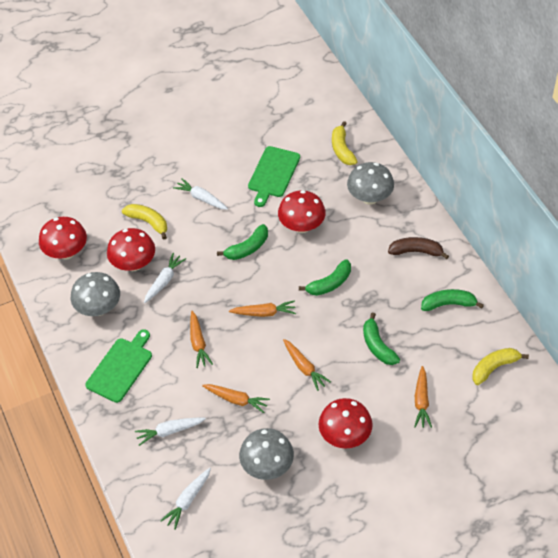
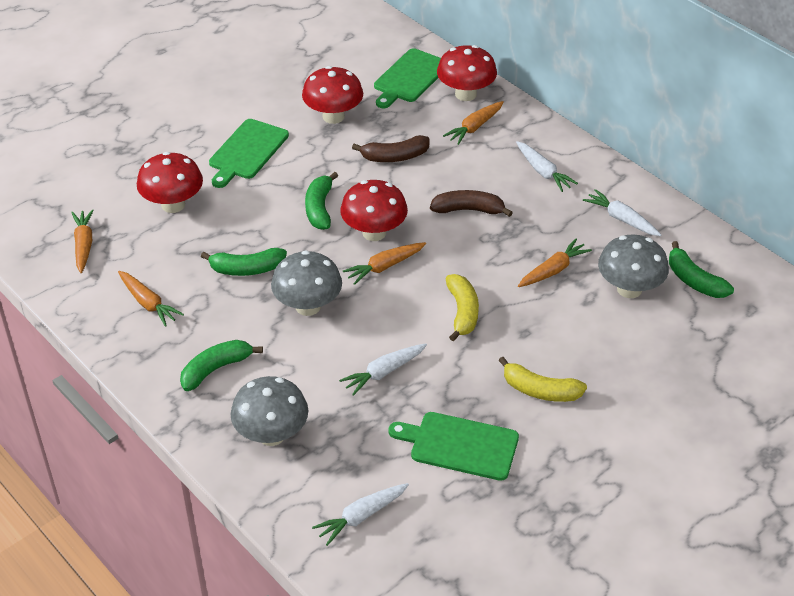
brown banana: [388,237,449,259] = 1 -> [352,135,429,162] [430,190,513,217] = 2
green cutting board: [85,329,152,403] [248,146,300,207] = 2 -> [209,119,289,188] [374,48,441,108] [388,412,519,481] = 3
yellow banana: [122,204,167,240] [332,121,358,165] [472,348,529,385] = 3 -> [446,274,479,341] [498,357,587,402] = 2

